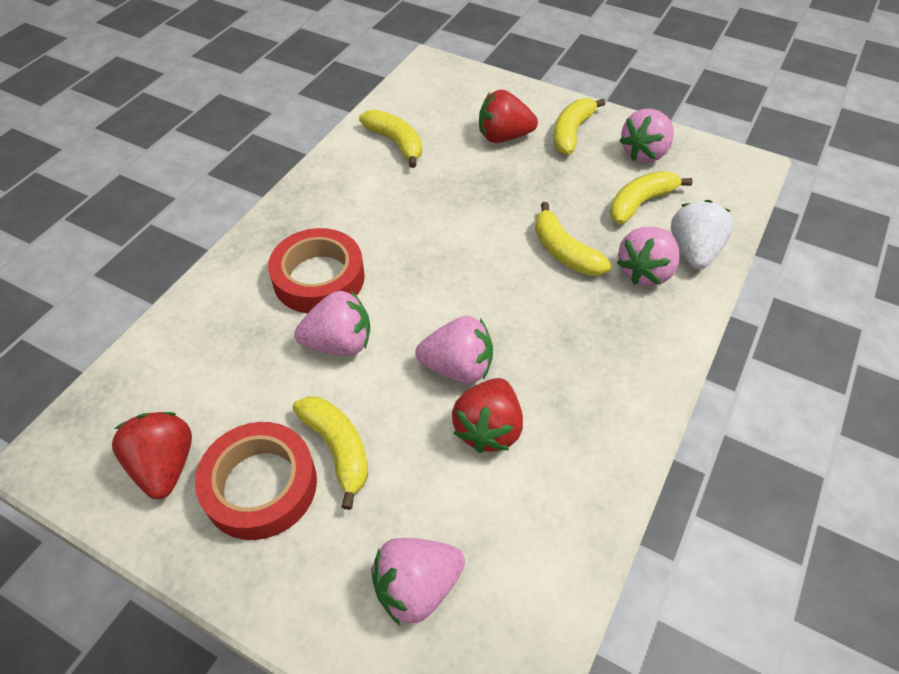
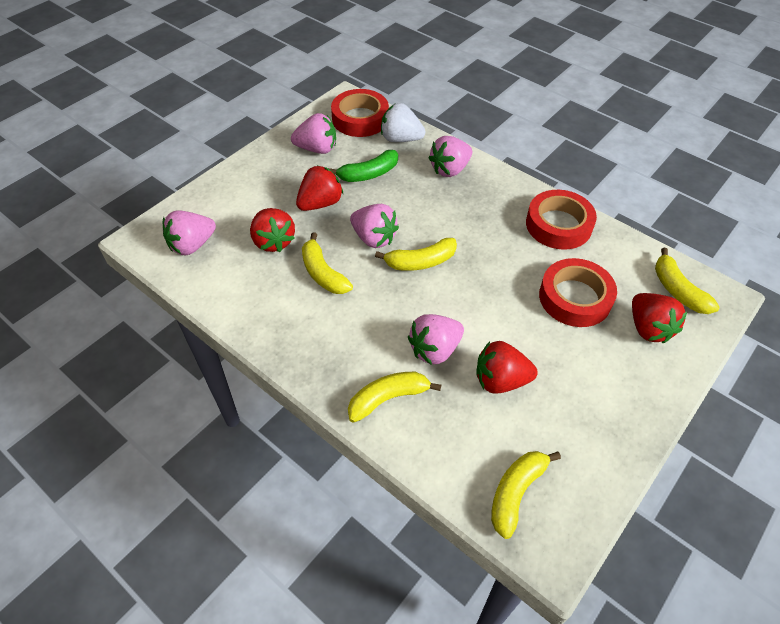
green banana: none = 0 -> [329,150,398,182] = 1
red strawberry: [112,412,192,499] [452,378,523,453] [479,89,538,143] = 3 -> [250,208,295,252] [296,165,343,211] [477,341,538,394] [632,293,687,343] = 4
red tape: [195,422,317,540] [268,228,365,314] = 2 -> [331,89,389,137] [526,190,597,250] [539,258,617,327] = 3

